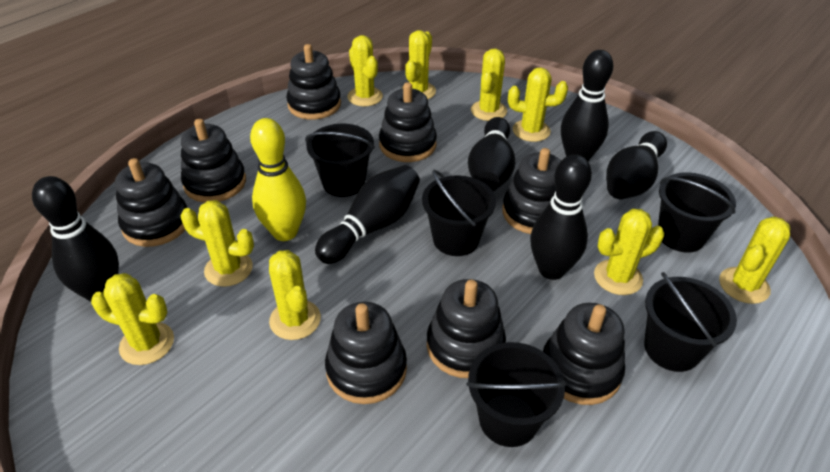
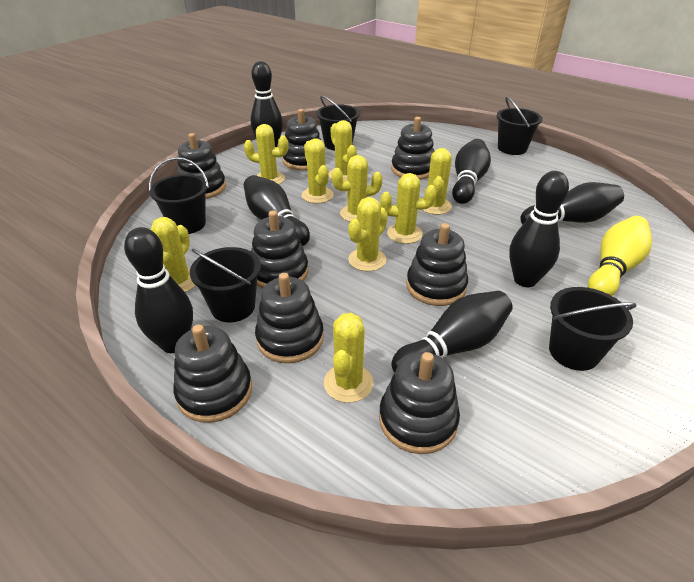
black bowling pin: [32,176,119,302] [315,165,420,264] [468,117,515,191] [530,154,592,280] [561,50,613,161] [606,131,667,199] = 6 -> [124,227,193,353] [244,175,310,246] [251,61,283,147] [391,291,513,372] [452,139,491,204] [509,171,569,287] [520,182,624,225] = 7

